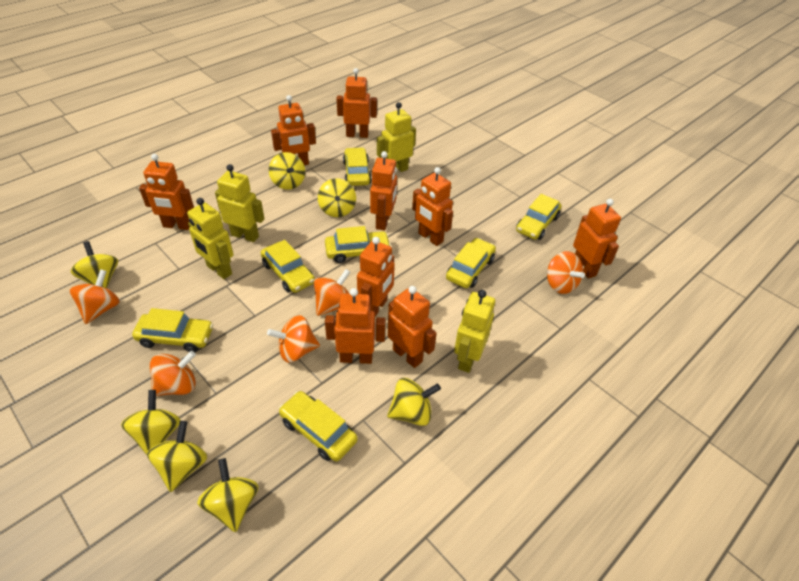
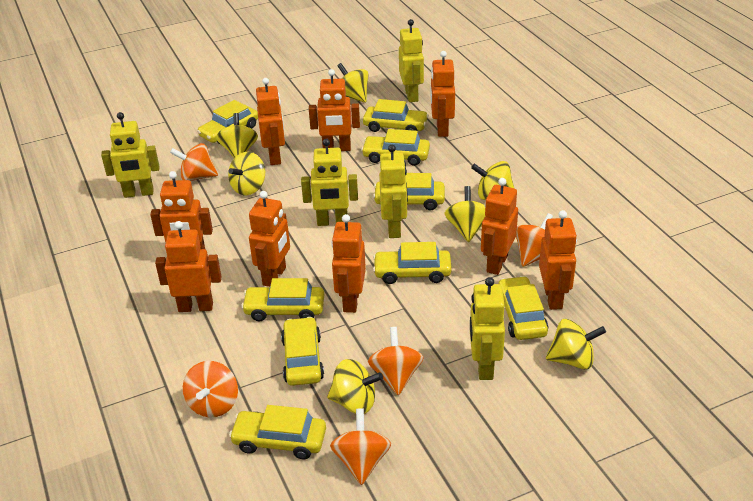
yellow car: [132,308,213,352] [261,240,315,293] [279,391,358,462] [325,226,391,263] [343,147,372,186] [446,238,496,288] [516,194,562,240] = 7 -> [197,100,258,144] [229,405,326,459] [241,278,324,322] [281,317,324,386] [361,129,430,166] [363,99,429,132] [373,173,445,210] [373,242,452,284] [498,276,548,340] = 9
yellow robot: [187,198,233,279] [215,164,265,242] [377,102,416,172] [454,290,495,373] = 4 -> [101,112,159,198] [301,139,358,226] [379,145,408,238] [399,19,424,102] [470,277,505,380] = 5

